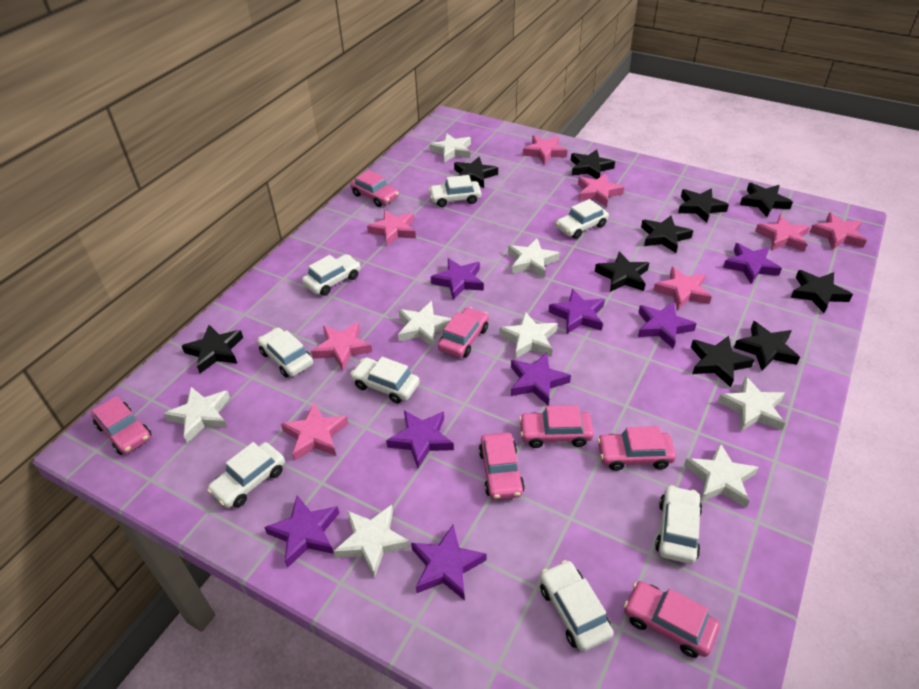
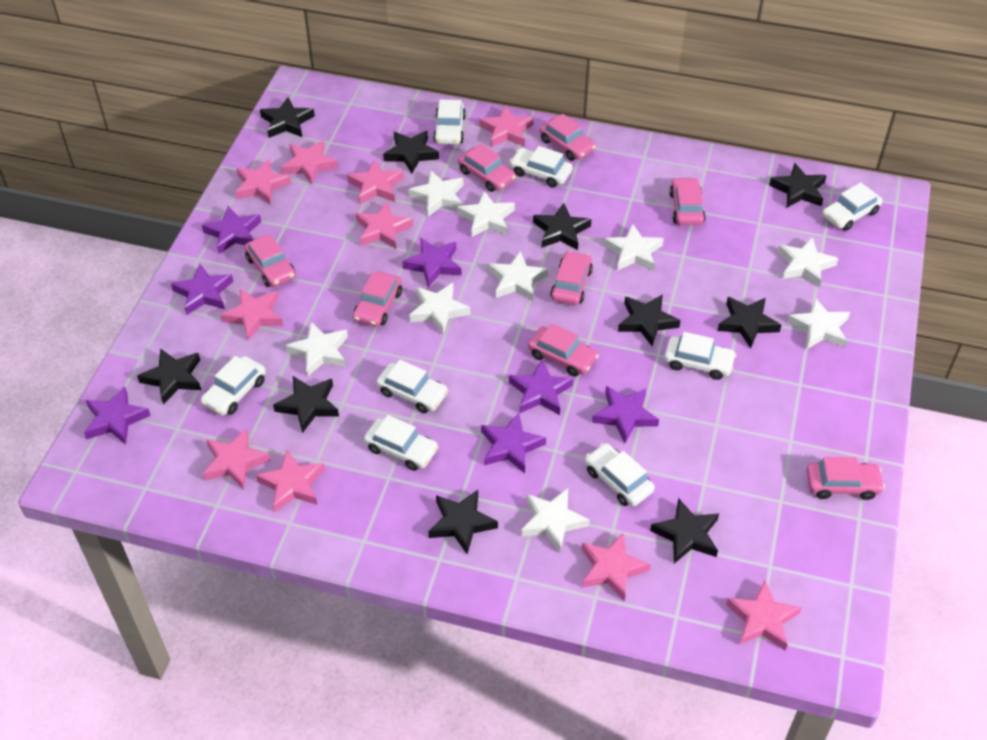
pink car: [91,396,152,455] [350,170,399,207] [438,307,489,358] [479,432,525,500] [519,405,594,448] [597,426,676,471] [624,581,720,658] = 7 -> [244,234,296,287] [353,271,402,327] [458,144,516,192] [528,323,599,376] [539,114,596,161] [550,251,593,305] [670,177,706,225] [806,457,885,500] = 8
pink star: [281,402,348,461] [311,322,372,370] [367,210,416,246] [523,135,567,165] [578,173,624,207] [653,267,712,310] [755,215,810,252] [810,213,867,250] = 8 -> [203,428,271,490] [221,289,283,341] [235,159,291,204] [256,450,325,512] [281,140,338,185] [347,159,404,204] [356,202,413,249] [479,106,534,147] [581,532,651,601] [726,580,802,650] = 10
purple star: [264,495,339,568] [386,410,454,468] [411,524,486,601] [431,258,484,300] [511,353,571,406] [548,289,605,334] [638,302,697,348] [723,243,782,284] = 8 -> [84,386,151,445] [171,264,233,315] [202,206,261,254] [402,238,462,287] [481,413,546,473] [509,360,574,415] [592,386,659,443] = 7
white star: [163,387,230,443] [333,505,410,578] [398,301,452,348] [429,133,471,163] [499,312,557,359] [508,239,560,278] [684,443,759,508] [717,376,785,432] = 8 -> [286,322,348,377] [408,171,463,217] [409,283,470,334] [457,191,515,237] [488,251,548,301] [521,488,590,552] [604,224,664,271] [778,237,839,287] [787,298,850,350] = 9

